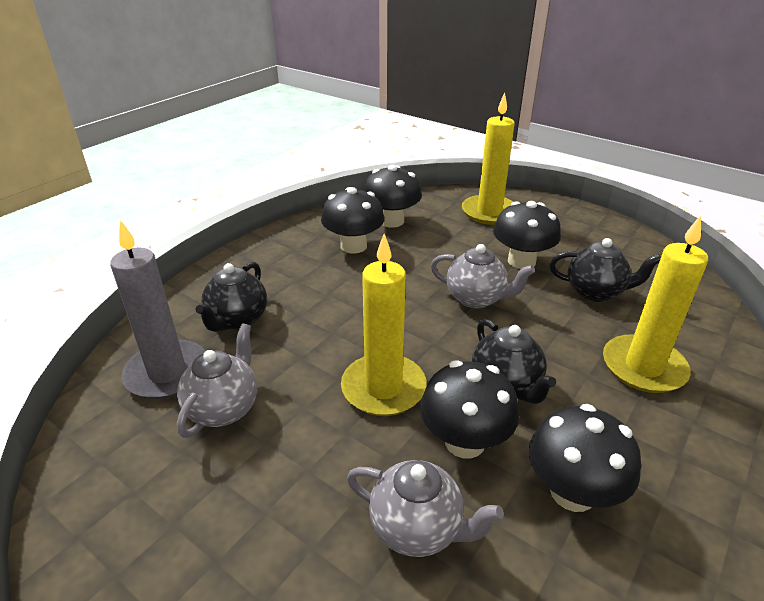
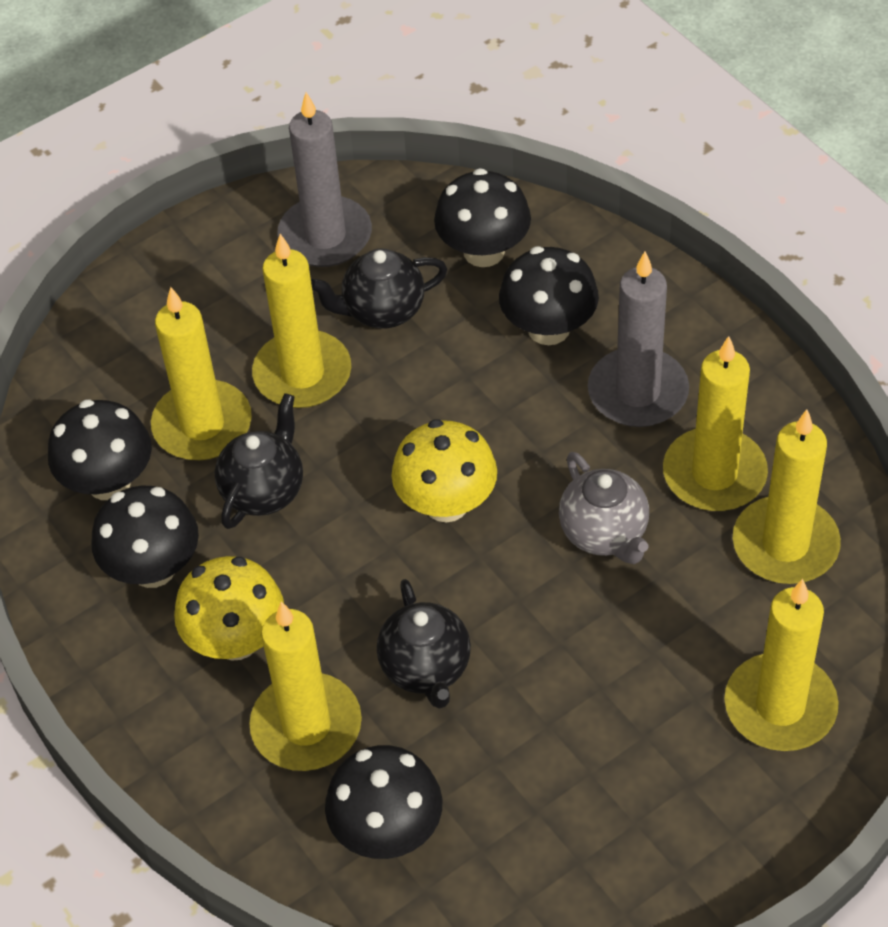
grey candle: [110,220,205,399] = 1 -> [277,92,372,267] [588,252,689,427] = 2
grey teapot: [177,323,257,438] [347,460,504,557] [430,244,535,309] = 3 -> [559,452,649,564] = 1
yellow candle: [341,234,427,416] [462,93,515,225] [603,215,708,393] = 3 -> [151,287,252,460] [249,601,362,771] [252,234,351,408] [663,336,768,511] [724,579,839,751] [733,410,841,584] = 6
yellow mushroom: none = 0 -> [174,556,284,661] [391,419,497,522] = 2

